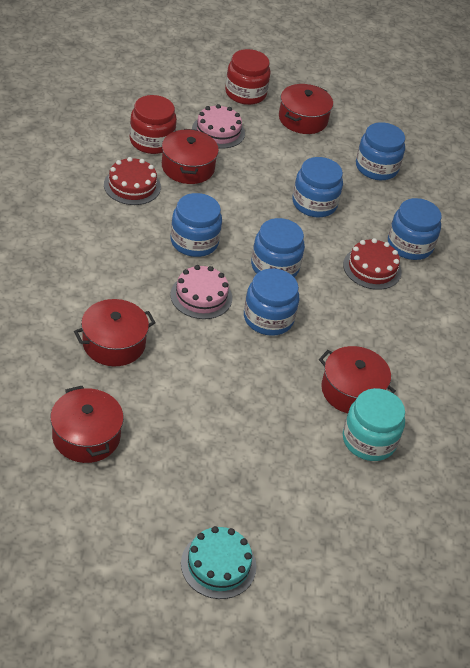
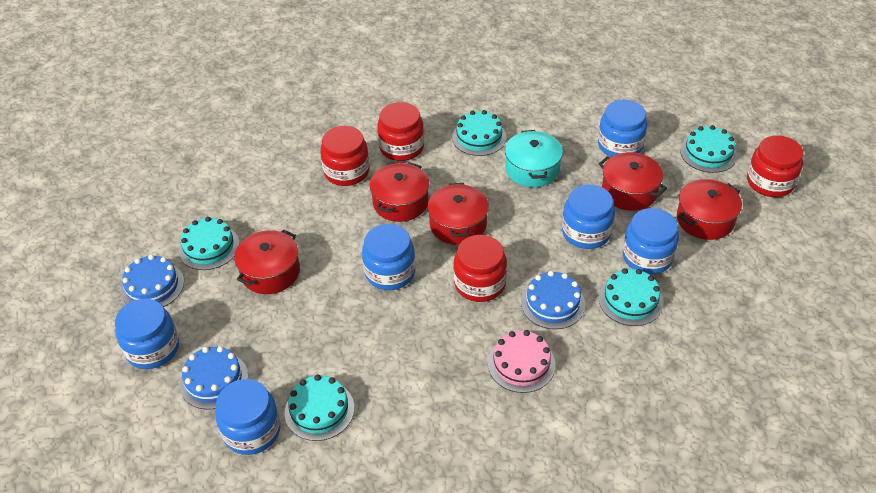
blue cake: none = 0 -> [121,255,184,307] [180,346,248,409] [521,271,585,329] = 3
pink cake: [170,265,232,319] [192,104,245,149] = 2 -> [488,330,556,393] = 1
red cake: [104,157,161,205] [343,238,402,290] = 2 -> none = 0
red jar: [130,95,177,154] [225,49,271,105] = 2 -> [320,126,370,186] [377,102,424,161] [454,235,507,302] [747,135,803,197] = 4
turquoise cake: [181,526,256,599] = 1 -> [179,217,239,270] [285,374,354,441] [452,110,507,156] [599,268,663,326] [680,125,737,173] = 5
turquoise jar: [343,388,405,461] = 1 -> none = 0
turquoise pot: none = 0 -> [505,130,563,187] = 1

